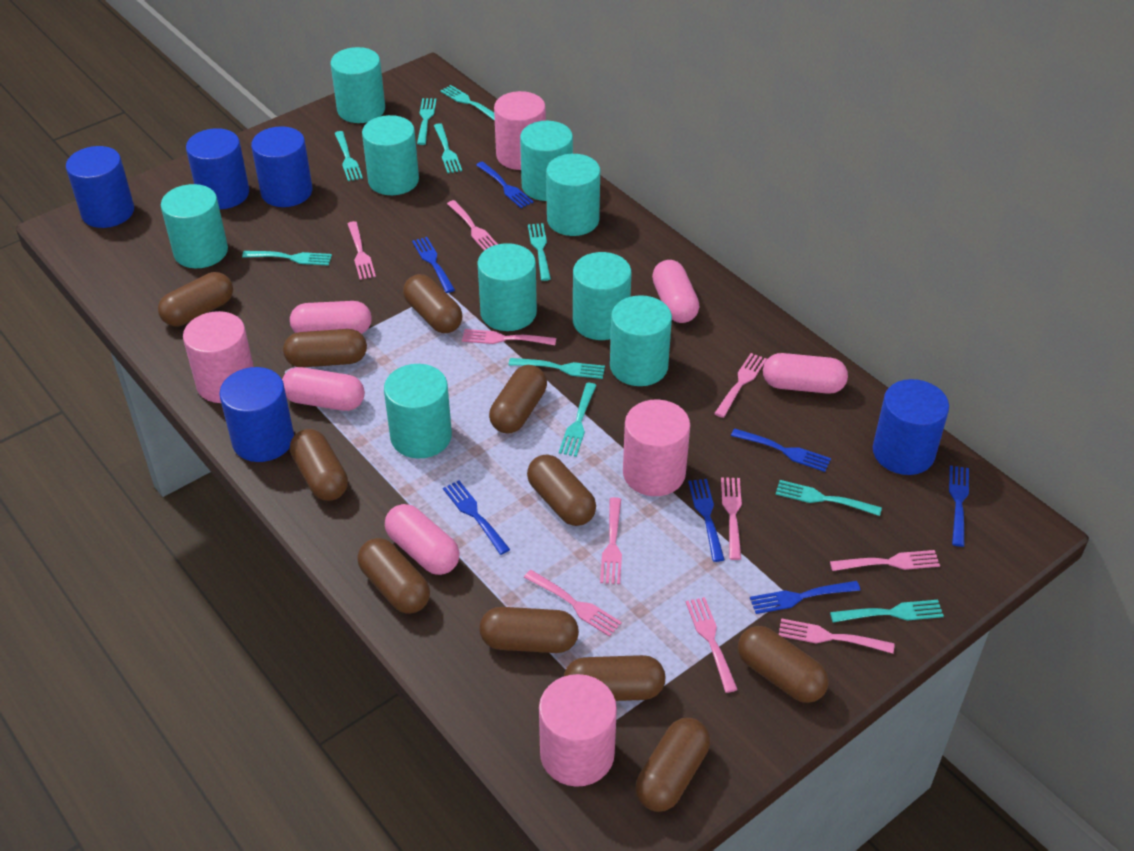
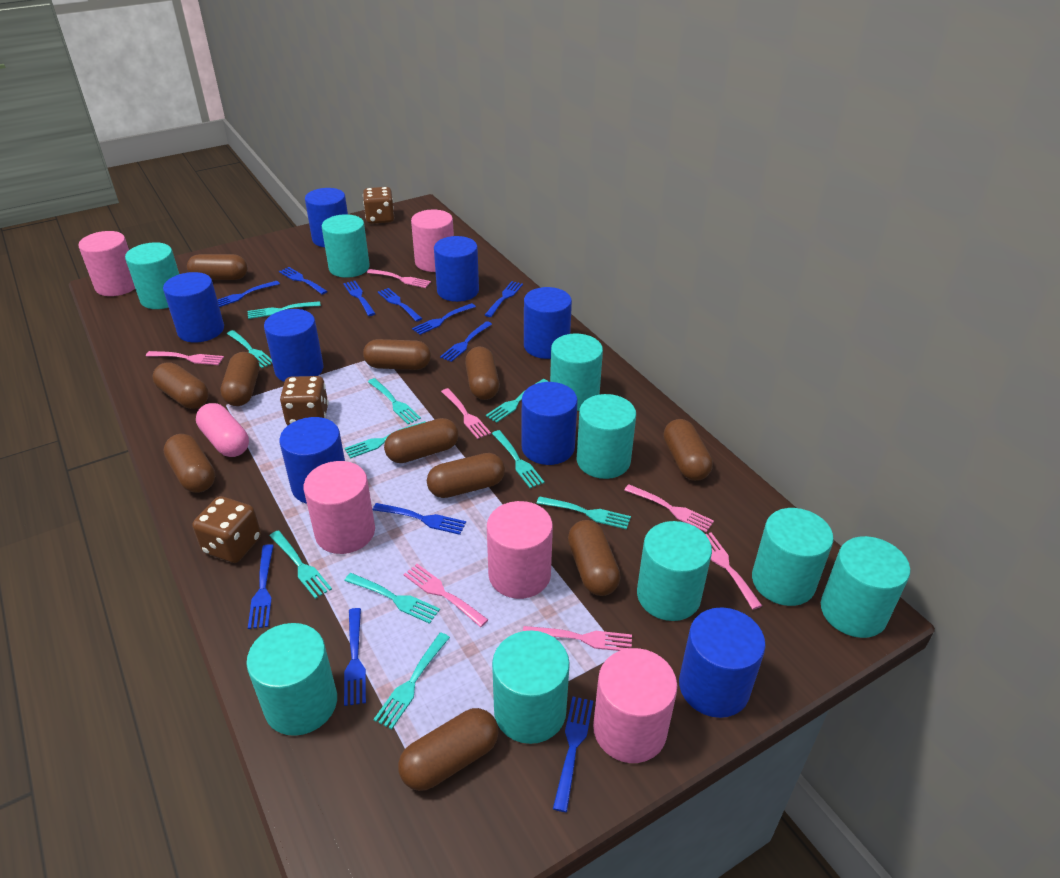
blue cylinder: [66,146,134,228] [186,128,249,209] [219,367,294,462] [251,126,312,207] [873,379,949,475] = 5 -> [163,272,224,343] [264,309,324,382] [279,417,345,504] [305,188,348,247] [434,236,479,302] [522,382,578,465] [524,287,572,359] [679,607,766,718] = 8
blue fork: [412,237,455,293] [443,480,510,555] [476,161,534,208] [688,479,725,562] [731,428,831,472] [750,581,861,614] [949,465,969,547] = 7 -> [218,281,280,307] [248,544,274,629] [279,267,328,294] [343,281,376,316] [344,608,366,706] [373,503,466,535] [378,288,423,322] [412,303,476,335] [440,321,492,362] [485,281,523,317] [553,697,593,812] = 11
brown dice: none = 0 -> [192,496,261,563] [280,376,329,425] [363,187,394,224] = 3
pink capsule: [282,367,365,411] [290,301,372,334] [385,504,460,575] [652,260,699,323] [763,353,848,394] = 5 -> [196,403,249,457] = 1
pink cylinder: [183,311,254,403] [494,91,546,170] [539,674,617,787] [623,399,690,496] = 4 -> [78,231,135,296] [304,461,375,554] [411,210,454,272] [487,501,553,599] [593,648,677,763] = 5
pink fork: [348,221,376,280] [447,200,498,251] [462,329,556,345] [524,570,622,637] [600,497,622,584] [686,597,738,693] [714,353,767,418] [721,477,742,560] [779,618,895,654] [830,550,940,571] = 10 -> [146,351,224,365] [367,269,431,288] [404,564,488,627] [441,388,491,439] [523,626,632,651] [624,484,714,532] [705,532,762,609] = 7

